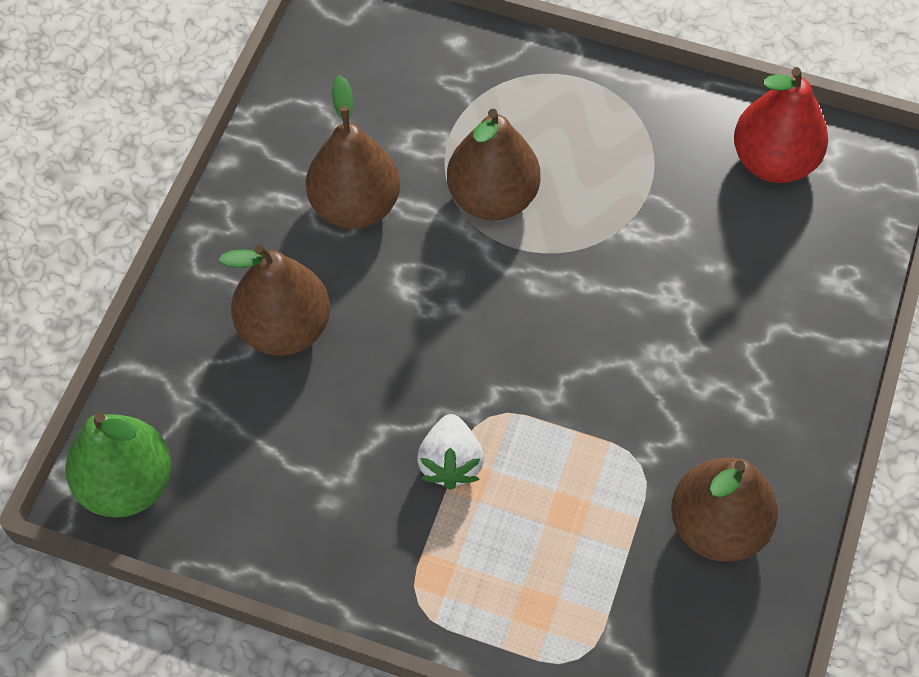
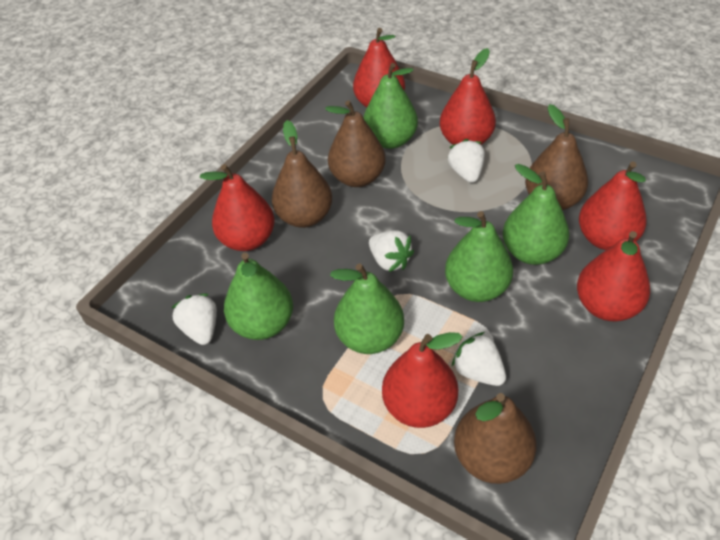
green pear: [65,412,171,518] = 1 -> [224,253,293,340] [330,263,404,354] [363,63,418,149] [445,211,513,302] [503,164,569,265] = 5
red pear: [734,67,828,183] = 1 -> [200,164,275,251] [353,28,405,108] [382,332,462,428] [440,48,496,145] [577,231,650,321] [579,161,647,250] = 6
white strawberry: [417,414,484,490] = 1 -> [171,294,217,345] [369,230,414,272] [448,139,485,183] [452,332,506,386] = 4

